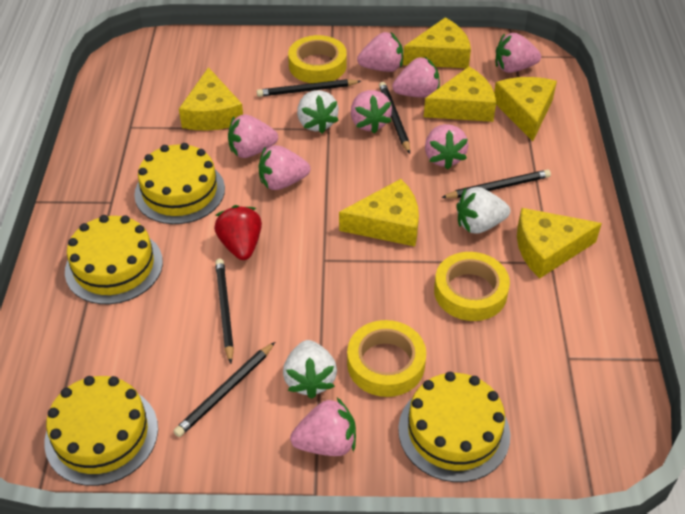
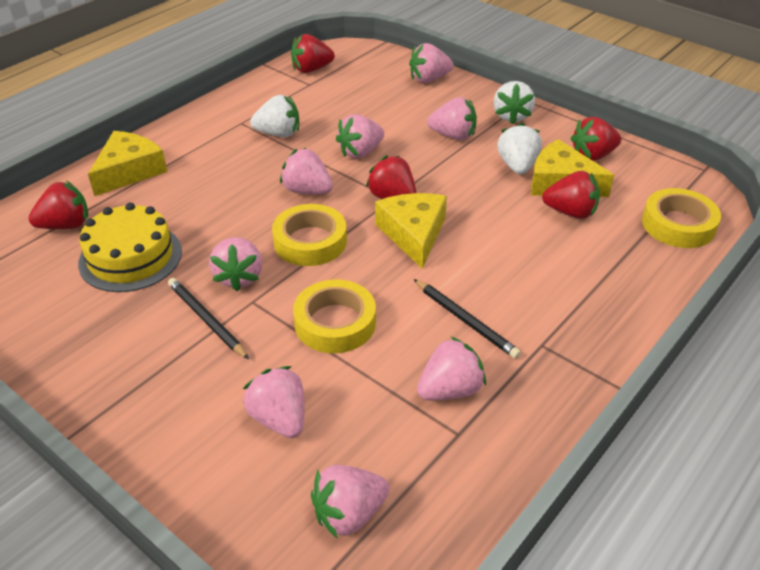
black pencil: [173,342,275,437] [215,259,234,364] [257,79,361,97] [379,82,410,154] [441,170,551,198] = 5 -> [168,278,249,359] [414,279,521,359] = 2
red strawberry: [214,205,262,260] = 1 -> [28,181,88,229] [291,34,335,73] [366,155,416,199] [542,171,600,219] [571,117,621,161] = 5
yellow cake: [44,376,158,486] [65,215,163,304] [134,143,225,224] [398,372,510,482] = 4 -> [78,203,182,292] = 1
yellow cheese: [179,67,243,131] [339,179,419,246] [403,17,471,68] [424,67,496,122] [494,77,557,141] [517,208,602,278] = 6 -> [88,131,167,196] [375,193,447,269] [531,139,614,197] = 3

